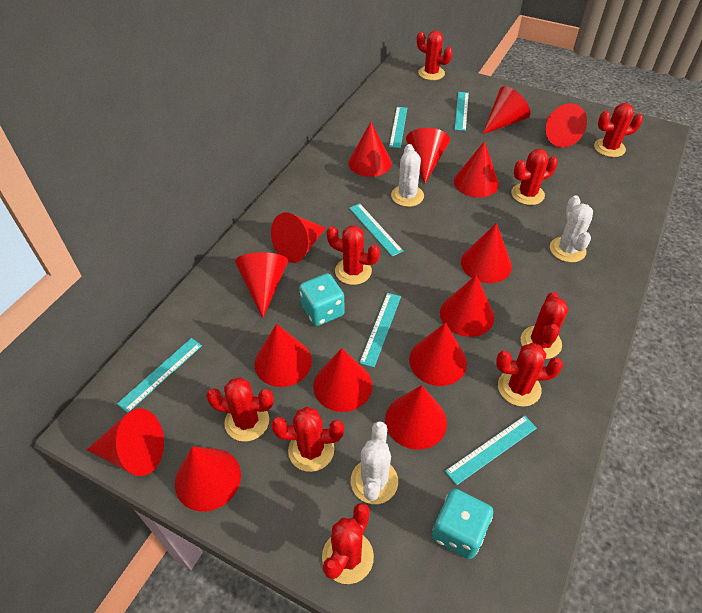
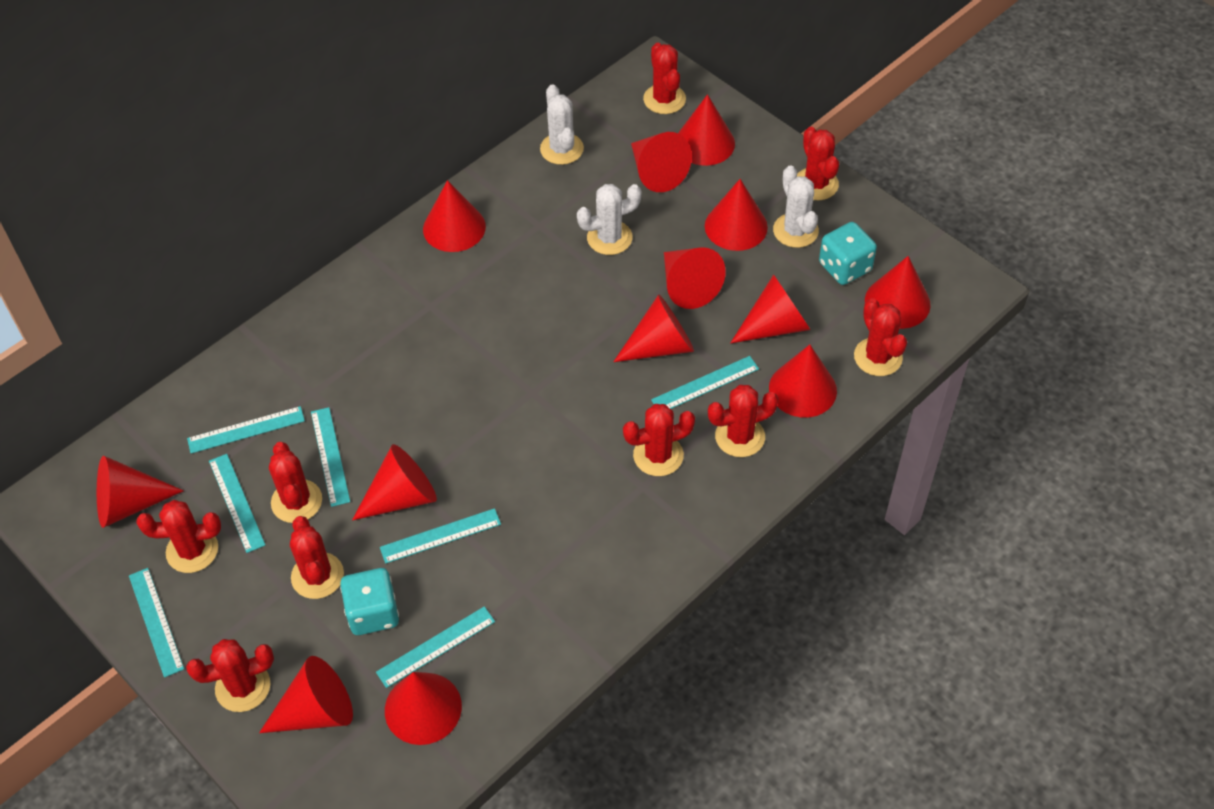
red cone: [87,408,164,476] [175,446,241,512] [235,252,288,318] [255,324,312,387] [271,212,325,263] [313,348,372,412] [348,122,392,177] [385,385,447,450] [406,128,450,184] [409,323,467,386] [440,275,494,337] [454,141,499,198] [461,223,512,283] [483,86,530,134] [546,103,587,147] = 15 -> [97,456,184,528] [259,656,353,733] [352,444,437,520] [385,672,462,745] [423,180,486,252] [613,294,694,362] [631,132,692,192] [664,247,726,309] [678,94,735,166] [705,179,768,251] [731,274,811,343] [769,345,837,418] [865,256,931,329] = 13
turquoise ruler: [117,338,202,413] [349,203,403,257] [359,293,401,367] [389,107,407,148] [445,416,537,485] [455,92,469,131] = 6 -> [129,568,184,678] [187,406,305,454] [209,454,265,553] [311,407,350,507] [376,606,495,688] [380,508,501,564] [651,356,759,409] = 7

